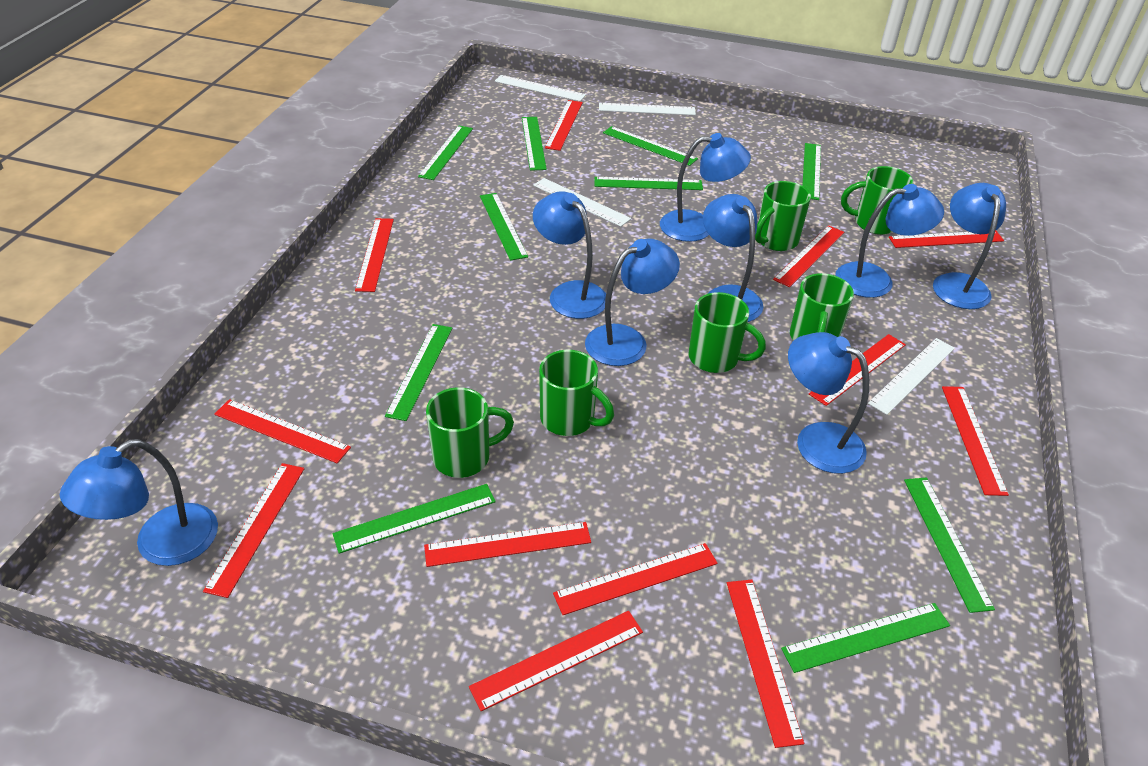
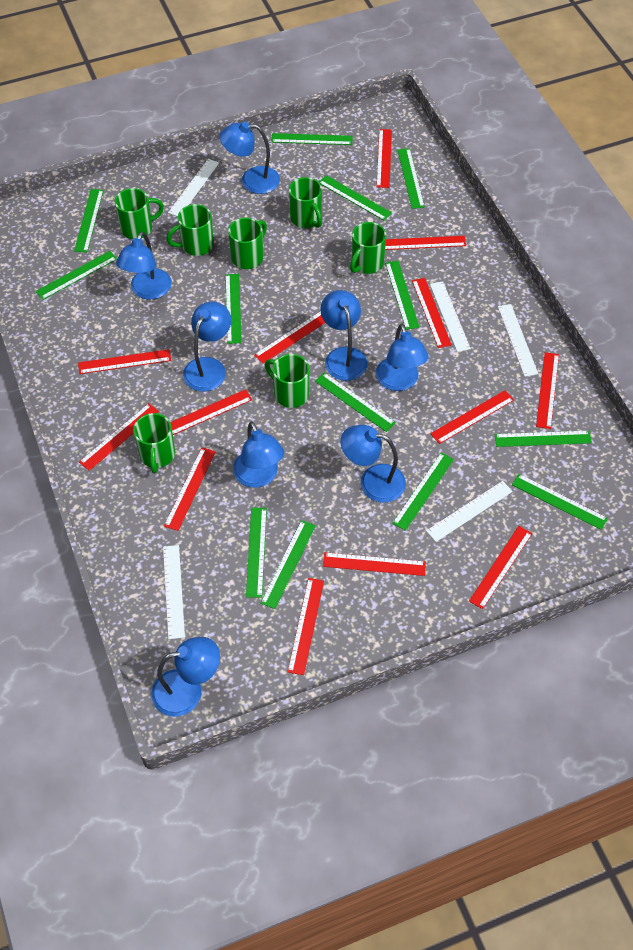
green mug: [426,387,514,478] [539,350,614,436] [689,292,766,373] [755,181,811,251] [790,273,854,341] [841,166,913,235] = 6 -> [115,188,164,239] [133,413,175,474] [166,204,214,256] [228,217,267,269] [265,354,310,408] [289,177,322,228] [350,222,386,274] = 7
green ruler: [333,484,496,554] [385,324,453,421] [418,125,473,180] [480,193,528,261] [522,117,547,171] [594,177,703,190] [603,126,698,166] [781,603,950,673] [802,143,821,200] [904,477,995,613] = 10 -> [36,251,117,300] [74,189,104,252] [225,274,242,344] [246,508,267,598] [260,520,316,609] [271,133,353,145] [315,372,396,432] [319,175,392,221] [385,261,419,330] [392,453,454,531] [397,148,425,209] [495,430,592,447] [512,474,608,530] = 13
red ruler: [203,463,304,598] [215,399,351,463] [355,218,394,292] [424,522,591,567] [469,611,643,711] [545,100,583,151] [553,543,718,615] [727,580,804,748] [773,225,844,287] [809,334,906,406] [889,231,1004,248] [942,386,1009,496] = 12 -> [78,349,171,374] [79,403,159,471] [164,447,216,531] [170,389,252,435] [254,311,325,364] [288,578,324,675] [323,552,426,576] [376,129,392,188] [385,236,466,250] [412,278,452,348] [430,390,514,444] [469,526,532,609] [536,352,559,429] = 13
white ruler: [495,75,586,101] [533,178,631,227] [599,103,696,115] [868,338,955,415] = 4 -> [163,545,185,639] [168,159,219,217] [426,481,513,542] [430,281,471,352] [498,304,538,377] = 5

